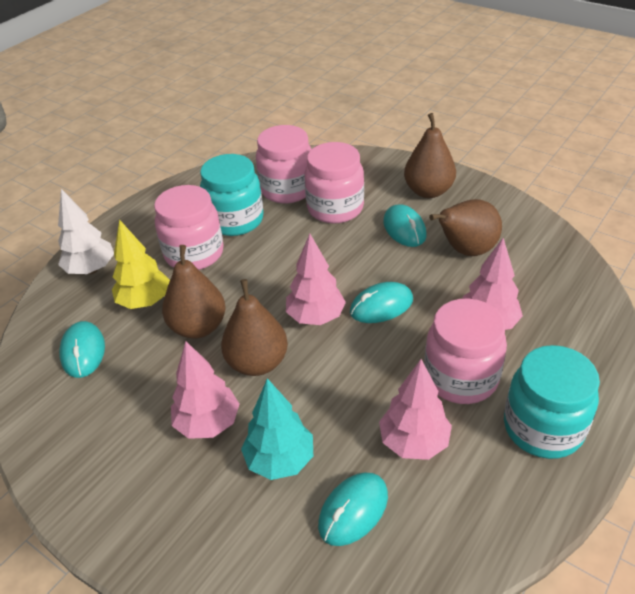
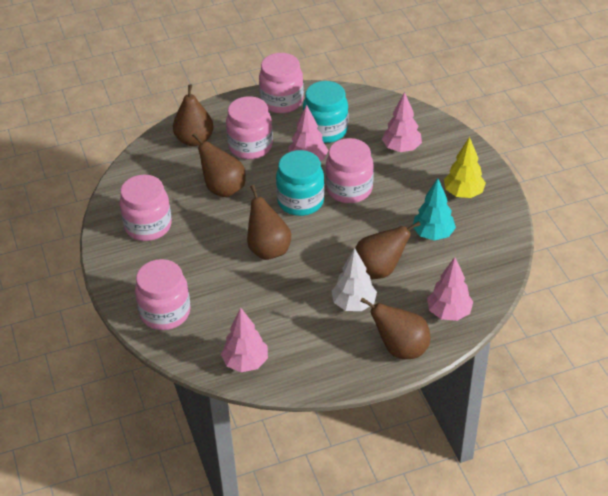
brown pear: [162,245,226,339] [221,279,288,376] [404,113,456,198] [429,199,502,256] = 4 -> [173,84,214,146] [192,133,246,197] [247,185,291,260] [355,221,421,279] [360,297,430,359] = 5
pink jar: [154,185,224,270] [256,125,311,203] [305,142,364,224] [424,299,507,404] = 4 -> [119,174,172,241] [135,259,191,330] [226,96,273,159] [259,53,304,113] [325,138,374,203] = 5
turquoise mouse: [59,321,105,378] [318,472,388,546] [350,282,413,323] [383,204,427,247] = 4 -> none = 0

